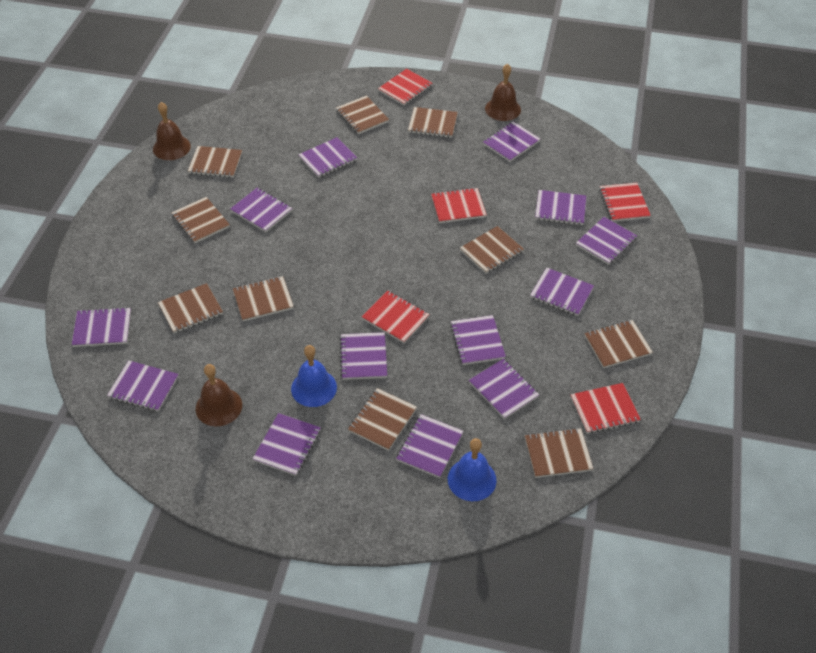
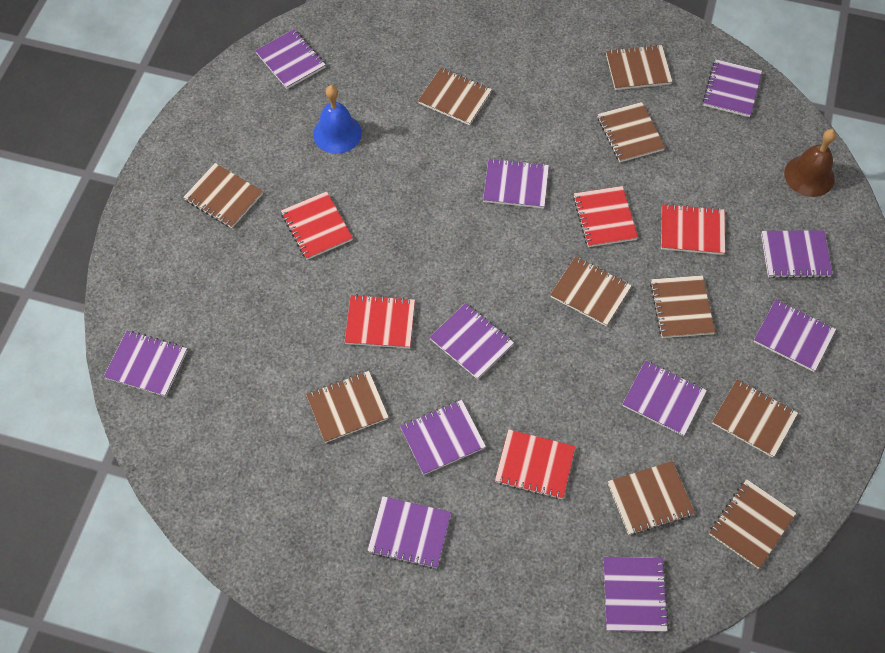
blue bell: [291,345,337,407] [448,438,497,501] = 2 -> [313,85,362,154] = 1
brown bell: [153,102,191,160] [196,364,242,427] [485,64,521,121] = 3 -> [784,129,836,197] = 1
purple notebook: [72,307,131,347] [107,360,179,412] [230,188,292,232] [253,413,321,476] [298,137,357,178] [340,332,387,380] [396,414,463,478] [450,315,506,365] [469,359,540,419] [483,122,540,162] [530,268,594,316] [535,190,586,225] [576,217,637,265] = 13 -> [104,331,187,397] [255,29,326,89] [367,496,451,569] [400,400,486,475] [429,303,514,380] [483,158,549,208] [603,557,669,632] [622,361,707,436] [703,59,762,117] [754,299,836,372] [761,230,833,278] = 11

